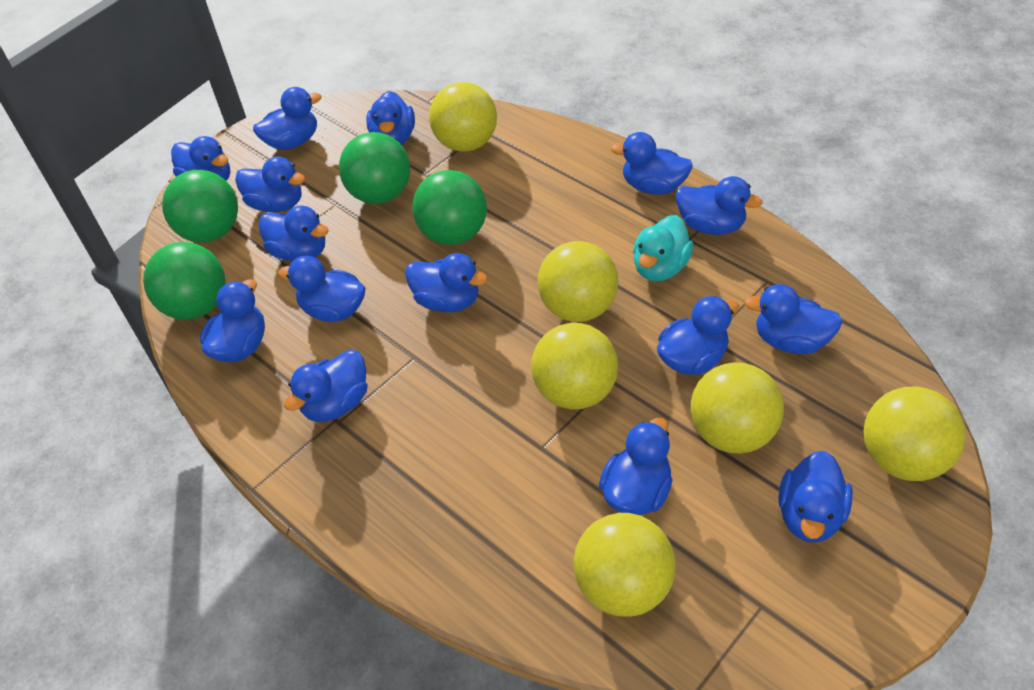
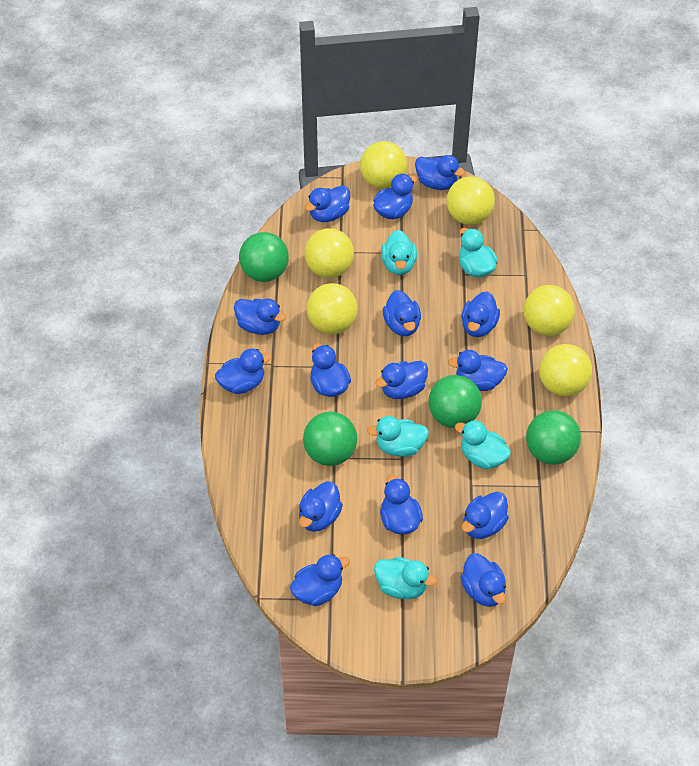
turquoise duck: [633,215,694,281] = 1 -> [367,416,429,457] [374,557,437,599] [381,230,417,275] [455,420,511,469] [459,228,498,277] = 5

